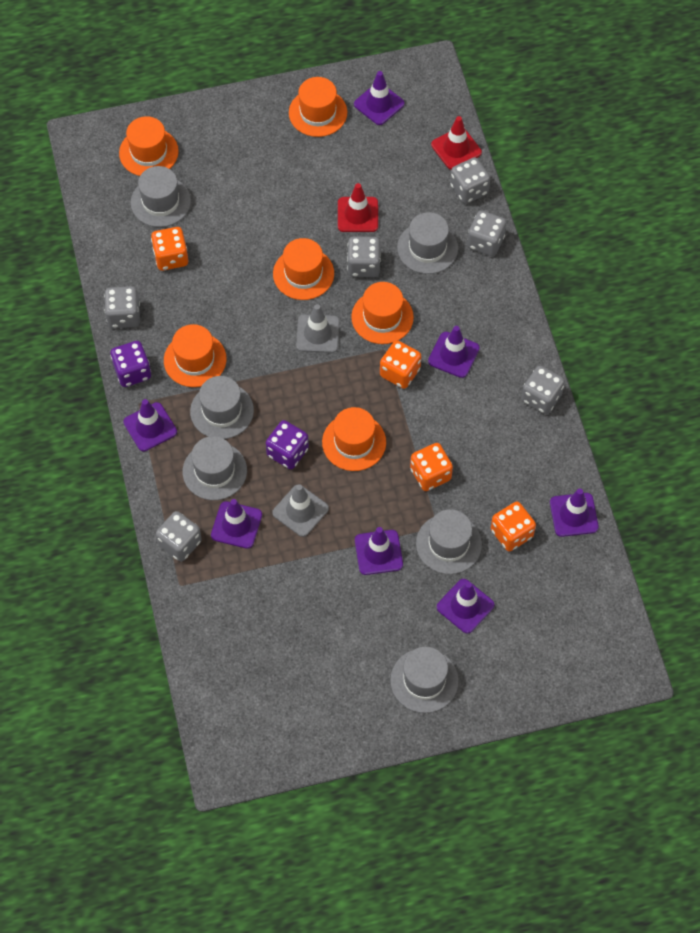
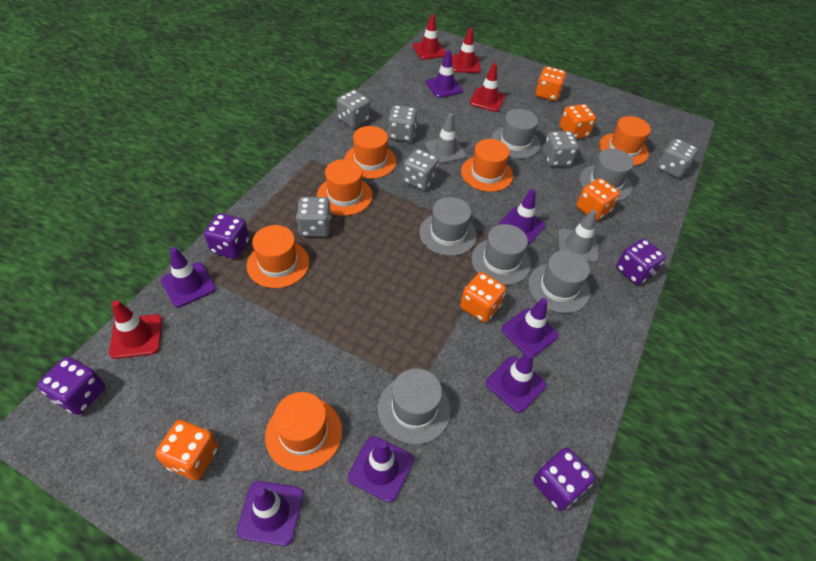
orange dice: [151,227,188,271] [380,340,421,389] [410,443,453,491] [491,501,536,551] = 4 -> [155,420,219,480] [460,272,506,322] [536,66,566,101] [560,104,596,139] [576,178,620,221] = 5
purple dice: [111,341,151,387] [266,420,309,469] = 2 -> [37,357,105,415] [204,213,250,259] [533,448,595,511] [616,238,666,285] = 4
red traffic cone: [338,183,378,232] [431,116,482,170] = 2 -> [109,300,162,359] [412,14,446,60] [451,28,481,73] [469,63,505,112] = 4

